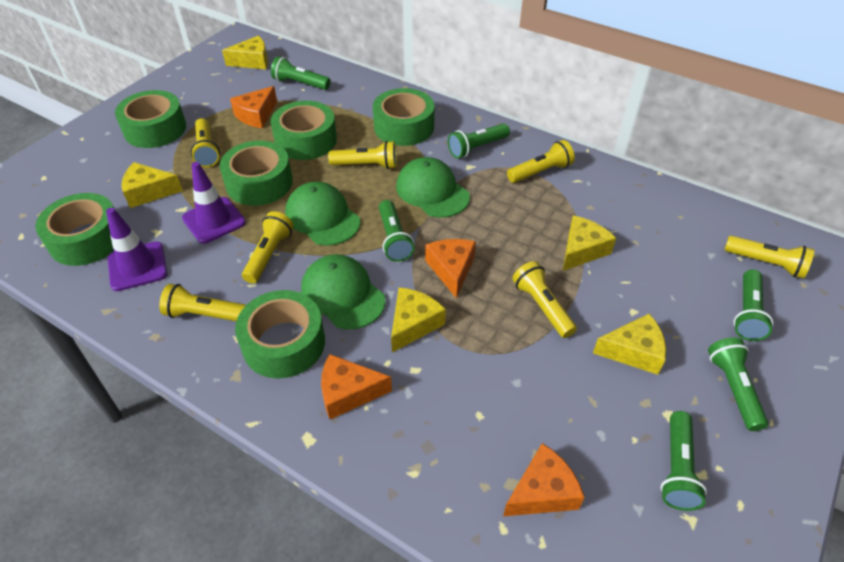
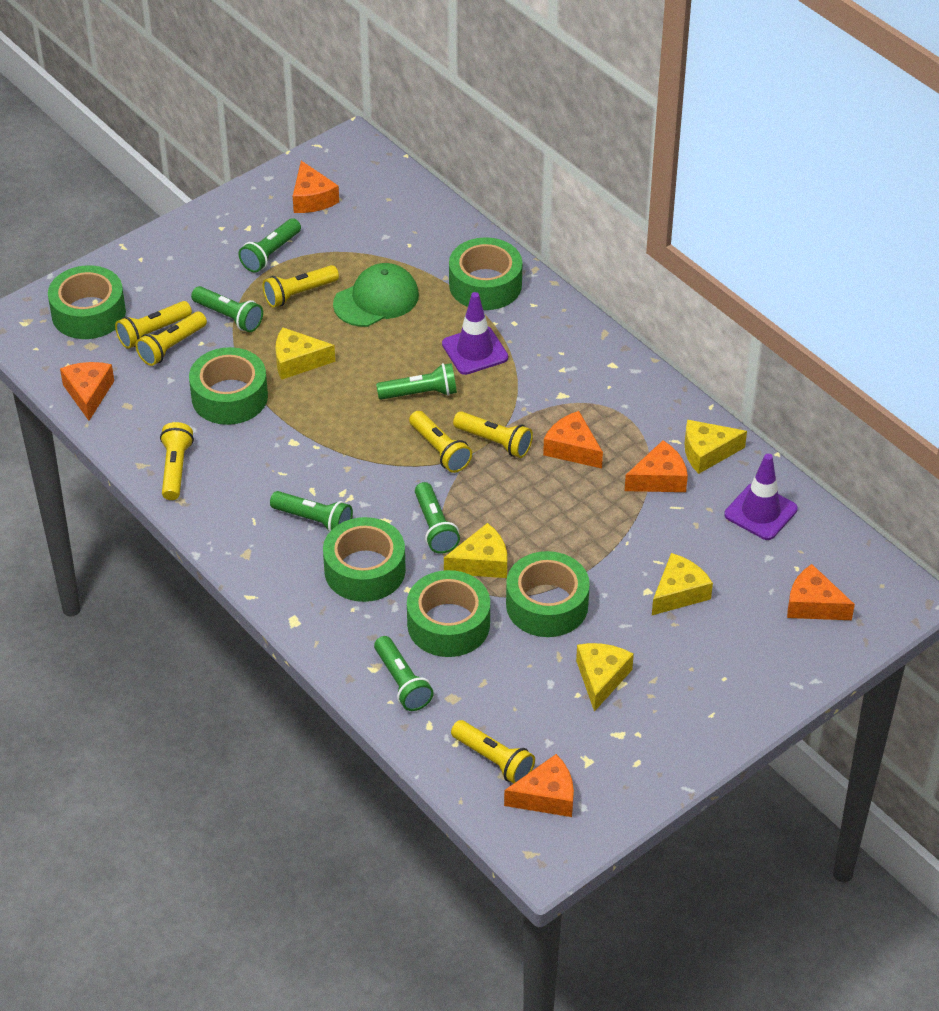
green cap: [285,181,360,245] [301,254,385,329] [396,157,470,218] = 3 -> [333,263,419,327] = 1
orange cheese: [230,86,277,128] [321,354,392,419] [425,239,476,299] [503,443,585,516] = 4 -> [60,362,114,421] [293,161,339,213] [504,754,574,817] [543,411,603,468] [625,440,688,492] [787,564,855,620] = 6

